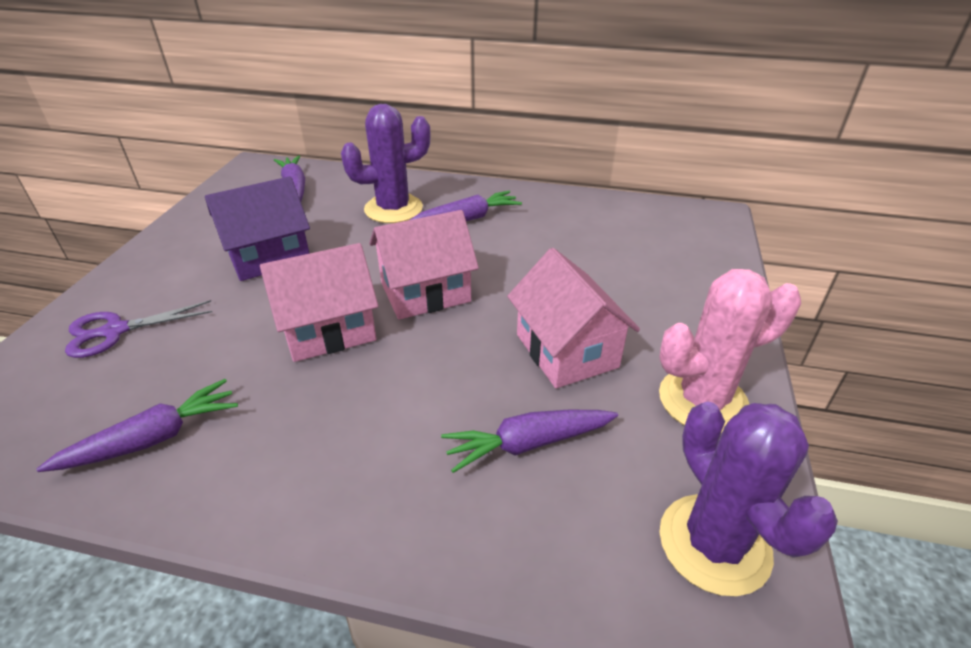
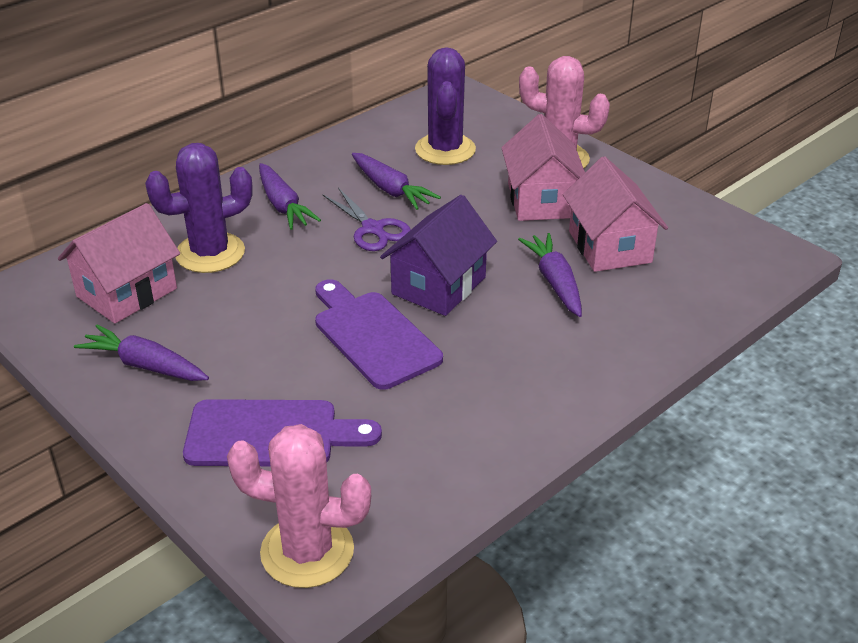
pink cactus: [659,269,801,433] = 1 -> [227,424,371,588] [519,56,610,168] = 2
purple cutting board: none = 0 -> [183,399,382,466] [315,279,443,390] = 2

